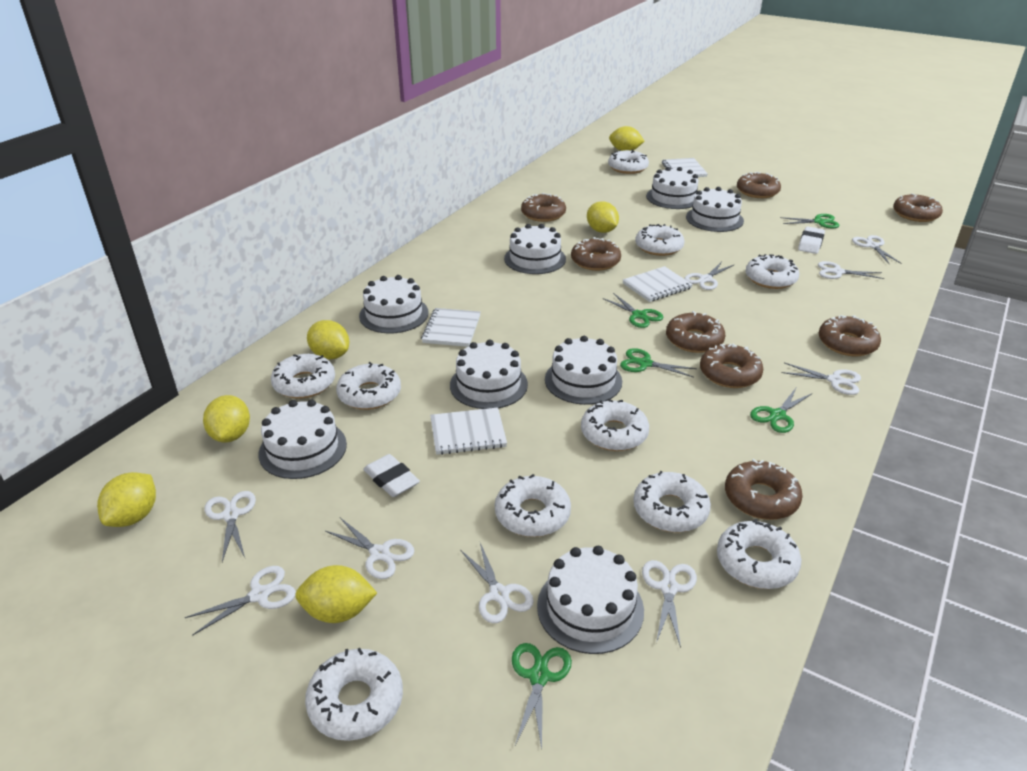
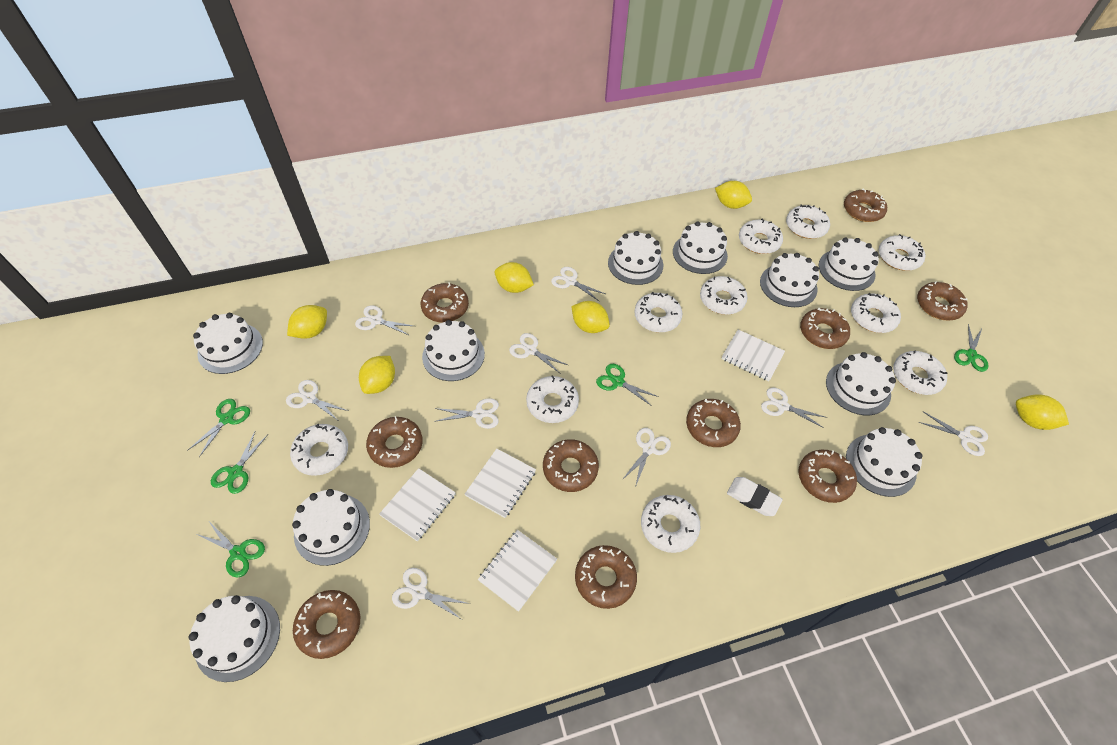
brown donut: [521,193,566,222] [571,237,621,271] [666,311,725,353] [700,344,764,388] [725,459,803,520] [737,172,781,198] [819,315,881,356] [893,193,943,222] = 8 -> [293,590,360,659] [366,416,423,468] [421,282,469,323] [543,439,599,492] [575,545,637,609] [686,399,741,447] [798,450,857,503] [800,308,850,349] [844,188,887,222] [917,281,968,321] = 10
white cake: [259,399,347,479] [359,275,429,333] [450,340,528,409] [504,224,566,274] [537,546,644,654] [545,336,622,405] [646,167,699,209] [686,187,744,232] = 8 -> [189,595,280,682] [193,313,263,374] [292,489,370,566] [422,320,485,381] [608,231,663,285] [673,221,728,274] [760,253,819,307] [819,238,879,291] [826,352,896,415] [846,427,923,497] = 10
white eraser: [363,454,420,497] [798,226,825,254] = 2 -> [727,477,783,516] = 1

